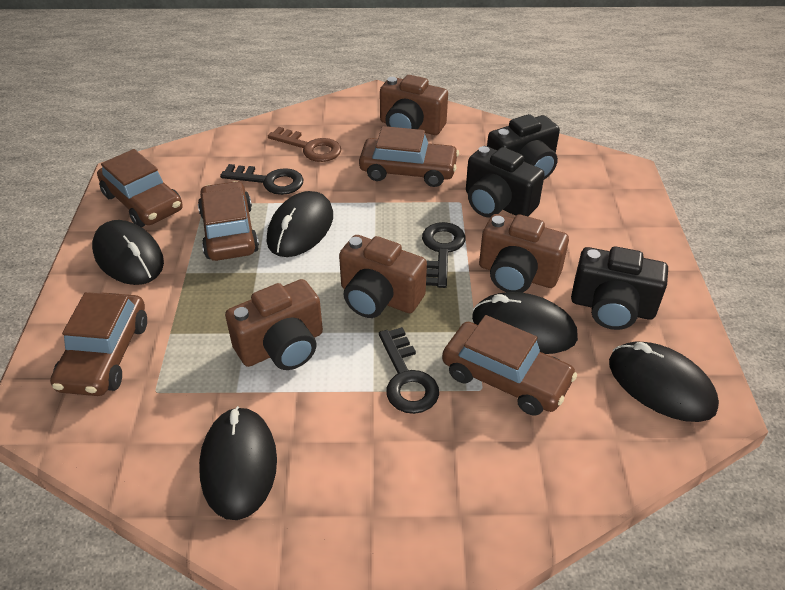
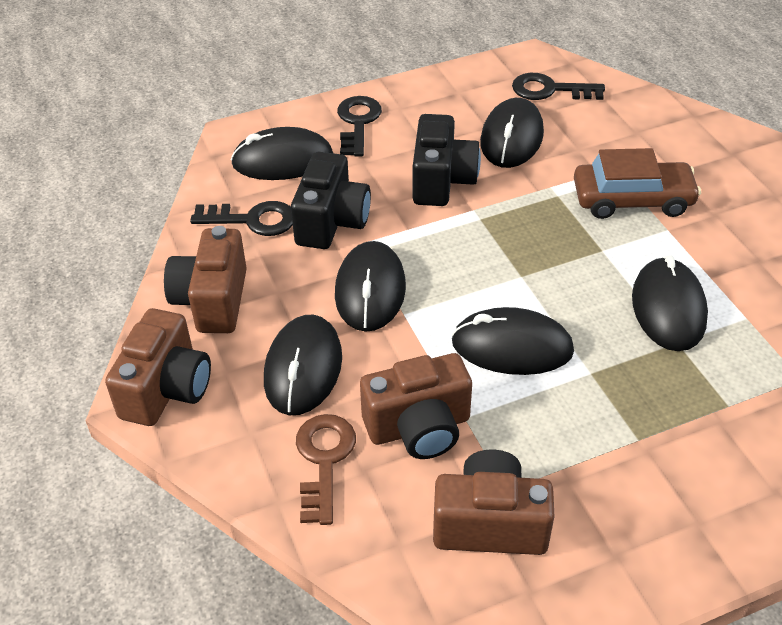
black camera: [466,146,545,218] [487,114,560,179] [571,246,668,330] = 3 -> [291,152,371,249] [413,114,481,206] = 2
black mouse: [92,220,164,285] [199,406,277,520] [267,191,333,257] [472,292,578,354] [609,341,719,422] = 5 -> [231,127,333,180] [264,315,342,415] [335,241,406,332] [452,307,574,375] [480,98,544,168] [632,255,708,351] = 6
brown car: [50,292,147,396] [97,149,183,227] [198,181,259,261] [359,126,459,187] [442,315,577,416] = 5 -> [574,148,701,219] = 1

